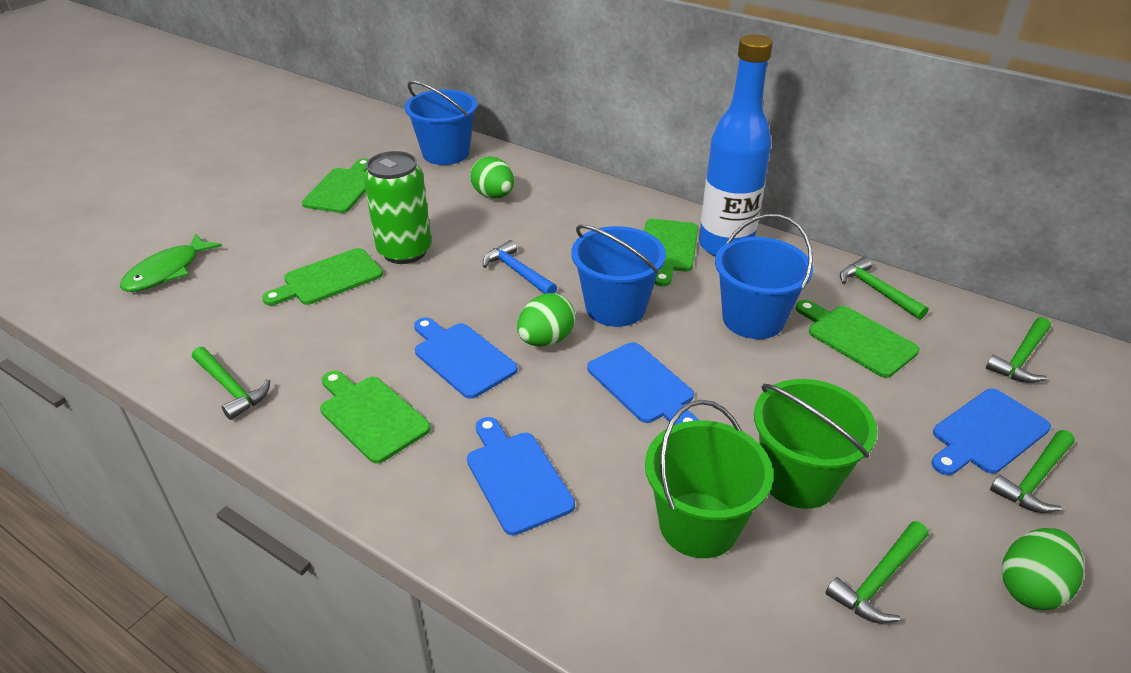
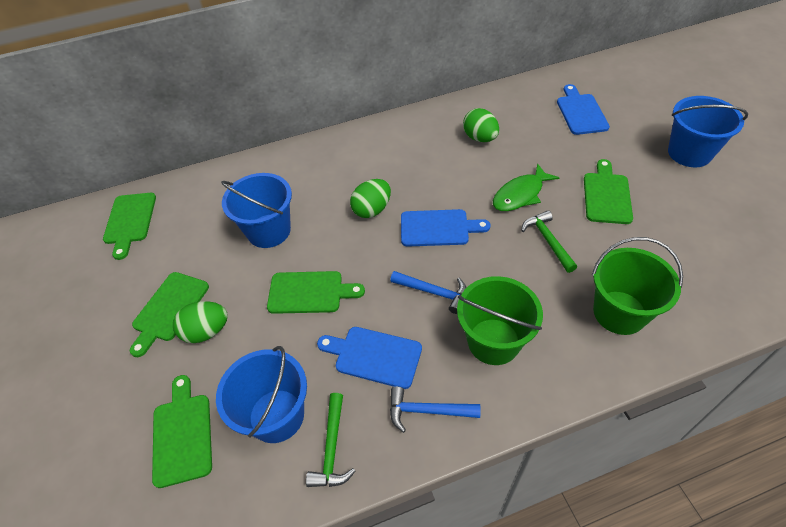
blue bottle: [699,34,773,257] = 1 -> none = 0
blue cutting board: [414,317,518,399] [467,417,575,535] [587,342,698,425] [931,389,1051,475] = 4 -> [317,327,422,389] [401,209,490,247] [557,84,610,135] = 3
blue hammer: [483,240,557,294] = 1 -> [390,271,467,314] [390,387,481,433] = 2
green can: [364,151,431,264] = 1 -> none = 0
green hammer: [192,347,270,420] [825,521,929,623] [840,257,929,320] [986,317,1051,383] [990,430,1075,513] = 5 -> [306,393,355,487] [521,210,577,273] = 2

